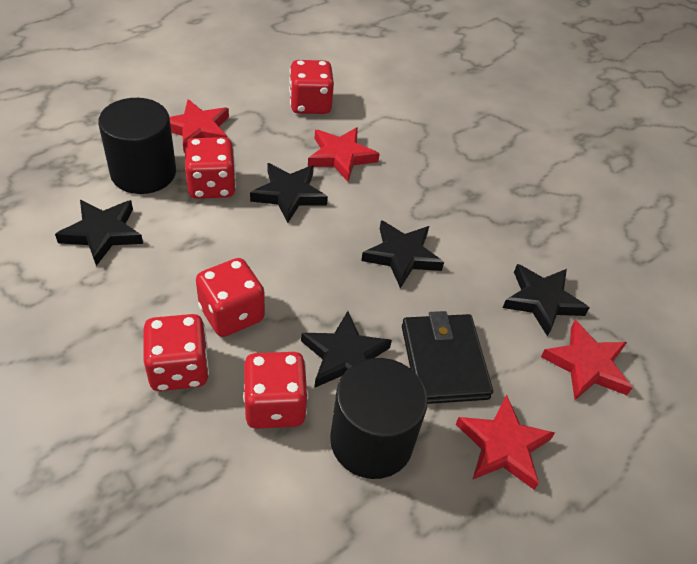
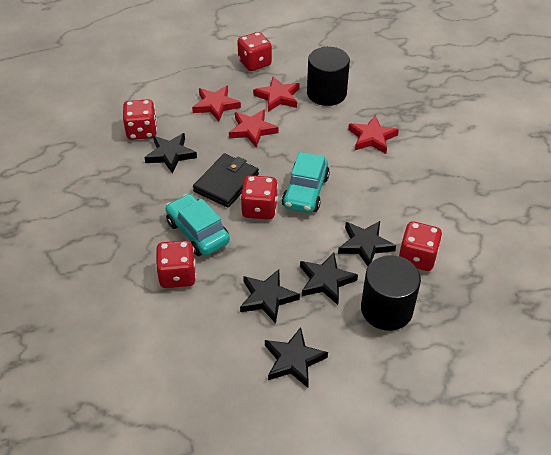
turquoise car: none = 0 -> [165,194,230,256] [282,152,330,213] = 2

